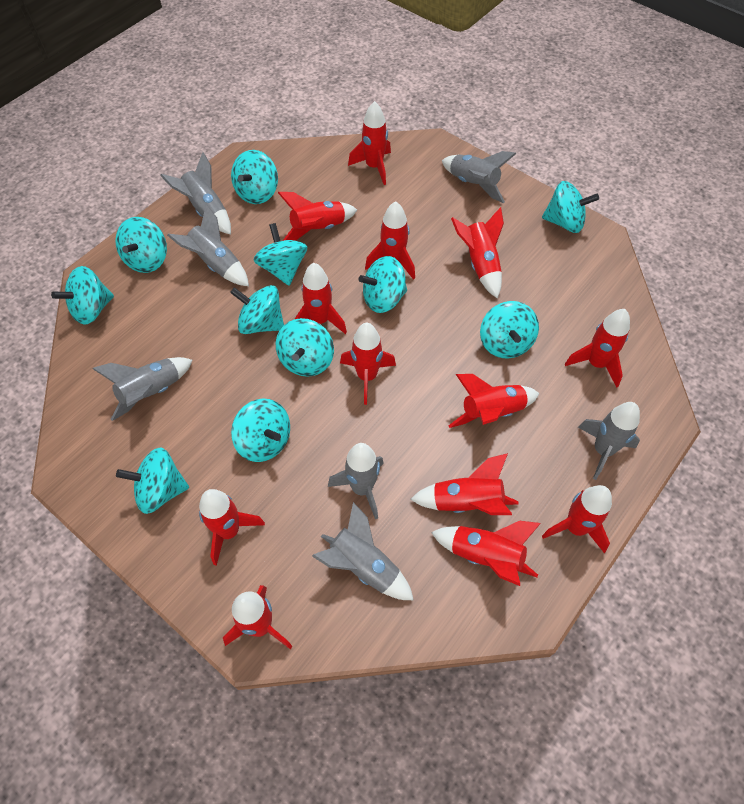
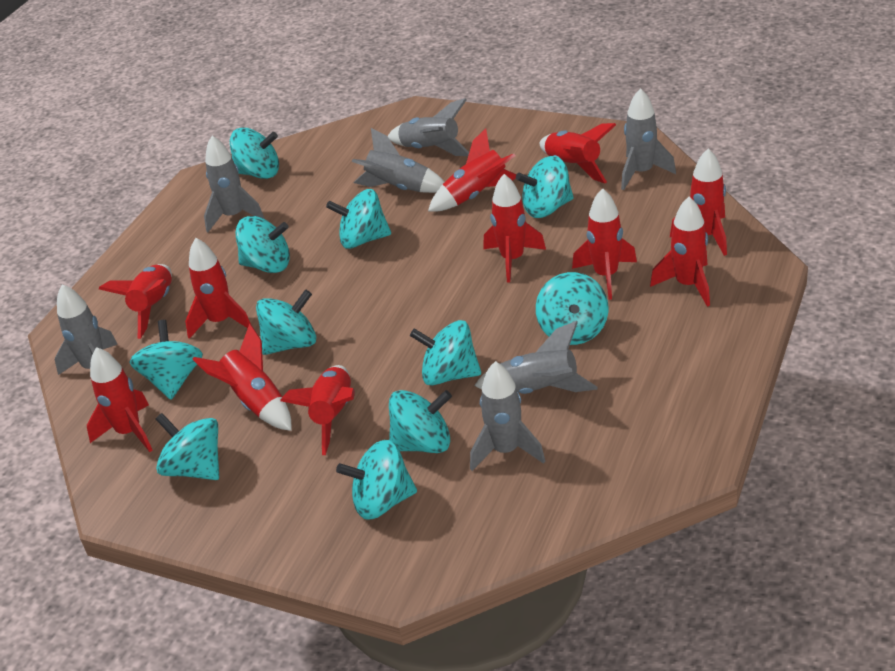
red rocket: [199,489,265,566] [223,585,292,649] [278,192,357,241] [295,263,347,334] [340,323,396,405] [348,101,391,185] [365,201,415,280] [410,453,519,515] [431,521,541,586] [448,374,539,428] [451,207,504,299] [542,485,612,553] [565,309,630,387] = 13 -> [87,347,153,452] [99,264,172,339] [185,238,251,339] [192,324,291,431] [280,365,355,455] [428,128,517,211] [484,174,546,283] [540,123,616,183] [572,188,637,300] [650,196,710,307] [670,148,727,256] = 11

